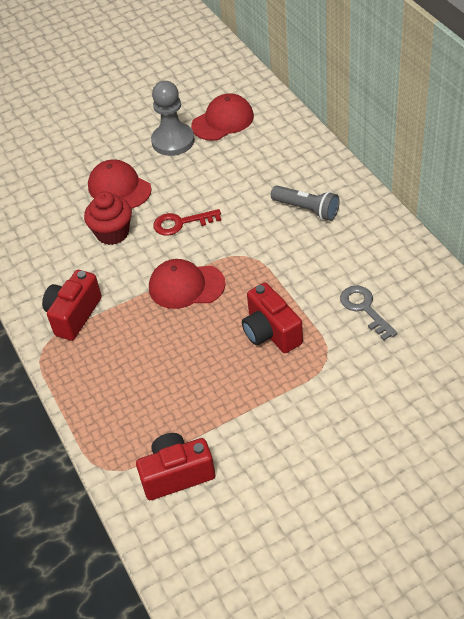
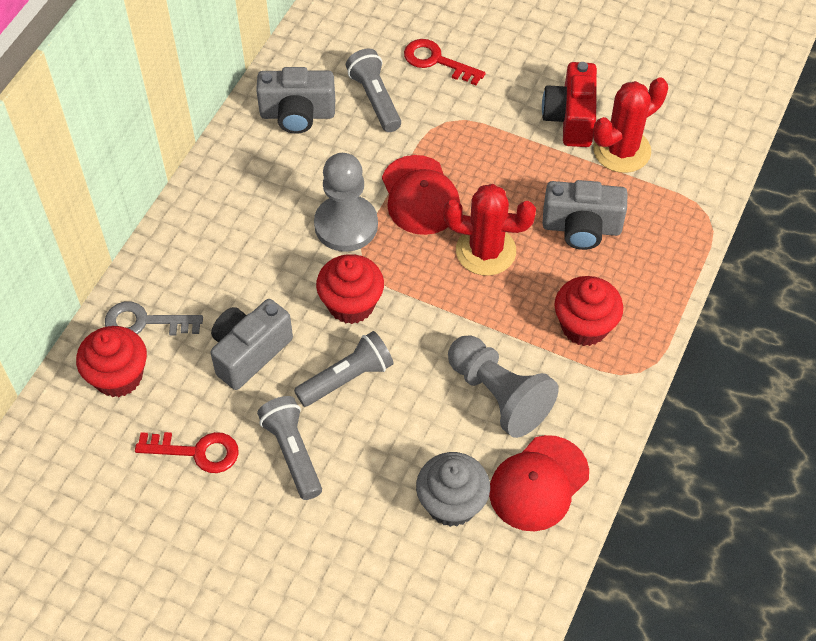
grey camera: none = 0 -> [210,299,293,390] [256,67,335,134] [542,180,628,250] = 3
grey cupcake: none = 0 -> [416,452,490,527] = 1
grey flashlight: [271,186,340,221] = 1 -> [257,396,322,500] [294,331,394,407] [346,48,401,132] = 3
grey pawn: [151,81,195,156] = 1 -> [314,153,378,252] [448,335,559,438] = 2
red cactus: none = 0 -> [443,184,536,276] [593,77,668,173] = 2
red camera: [42,270,102,341] [136,433,215,500] [242,282,303,353] = 3 -> [542,62,597,147] = 1
red cap: [88,159,152,209] [149,259,226,309] [191,93,254,141] = 3 -> [382,155,460,235] [489,435,589,531] = 2
red cupcake: [84,191,132,245] = 1 -> [76,326,147,397] [316,254,384,324] [554,276,623,346] = 3
red key: [153,209,221,236] = 1 -> [135,432,239,473] [404,39,485,85] = 2

